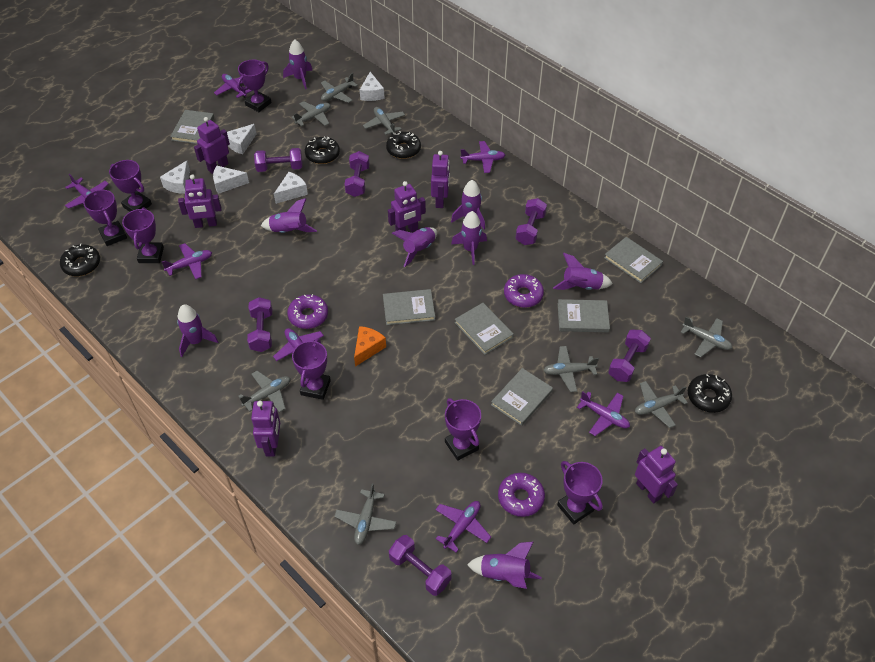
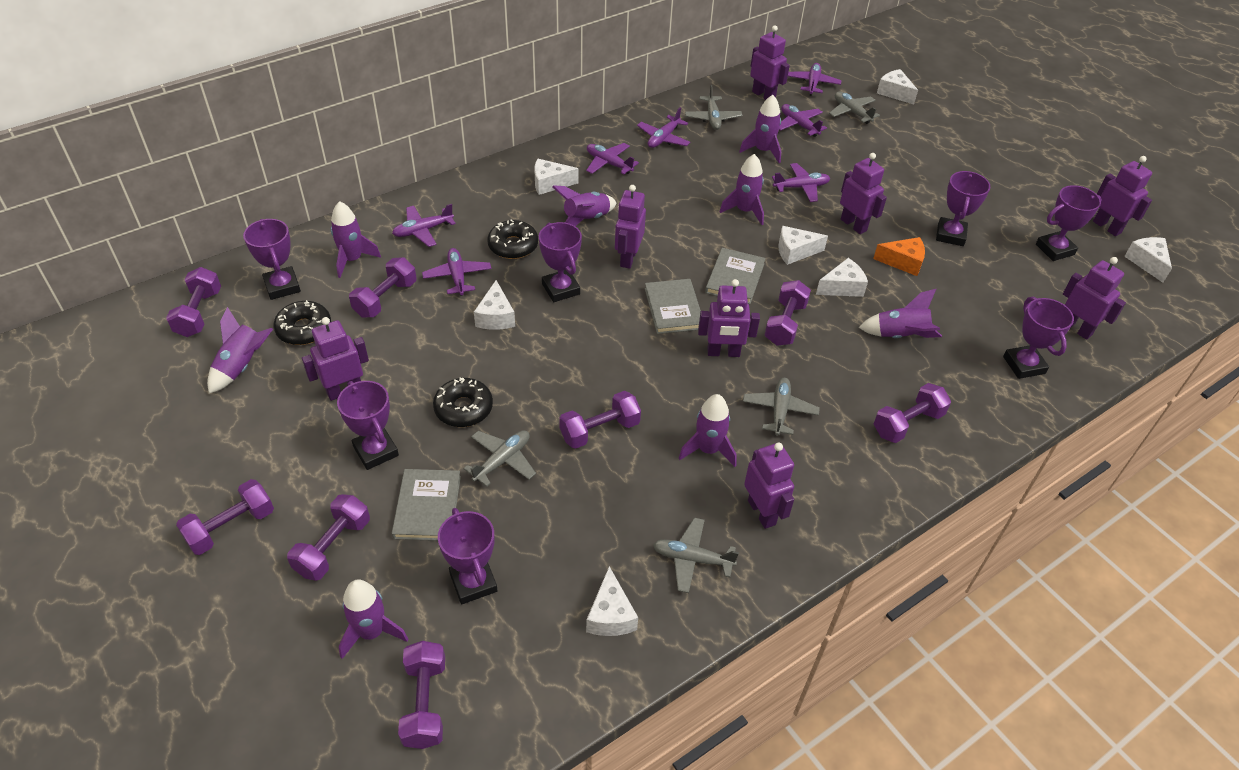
black donut: [60,244,100,276] [305,136,340,164] [386,131,421,159] [688,374,732,413] = 4 -> [274,300,331,345] [433,378,493,427] [487,220,538,259] = 3
grey book: [170,110,214,144] [383,289,435,325] [455,303,514,355] [491,368,553,426] [558,299,610,332] [604,237,663,283] = 6 -> [392,469,461,541] [645,279,701,334] [705,248,765,304] = 3
grey plane: [238,371,290,412] [291,101,330,126] [321,73,358,103] [334,483,396,545] [363,107,405,135] [543,346,599,392] [635,381,688,428] [681,317,732,357] = 8 -> [464,430,536,487] [653,518,739,593] [685,85,742,130] [743,378,820,436] [829,92,880,124] = 5
purple donut: [287,294,328,329] [498,473,545,517] [504,274,544,308] = 3 -> none = 0
purple dumbbell: [247,297,272,352] [254,148,303,172] [344,151,369,197] [389,535,452,596] [515,198,547,245] [608,330,651,382] = 6 -> [166,267,221,337] [176,479,274,555] [287,494,370,581] [349,257,416,317] [398,641,445,749] [559,391,641,449] [764,280,811,346] [874,383,951,443] = 8
purple robot: [178,174,221,228] [194,117,230,174] [251,401,280,457] [388,181,426,232] [431,151,450,208] [635,446,678,503] = 6 -> [302,317,369,401] [615,185,646,269] [698,279,760,357] [744,442,794,529] [750,25,790,100] [840,153,887,234] [1063,257,1126,340] [1093,156,1152,236] = 8
white cheese: [160,161,190,194] [213,166,249,194] [227,124,257,154] [274,172,308,204] [360,72,385,101] = 5 -> [474,280,515,330] [534,159,578,195] [586,566,638,636] [778,226,828,265] [816,258,868,297] [877,69,918,105] [1124,237,1172,283] = 7

